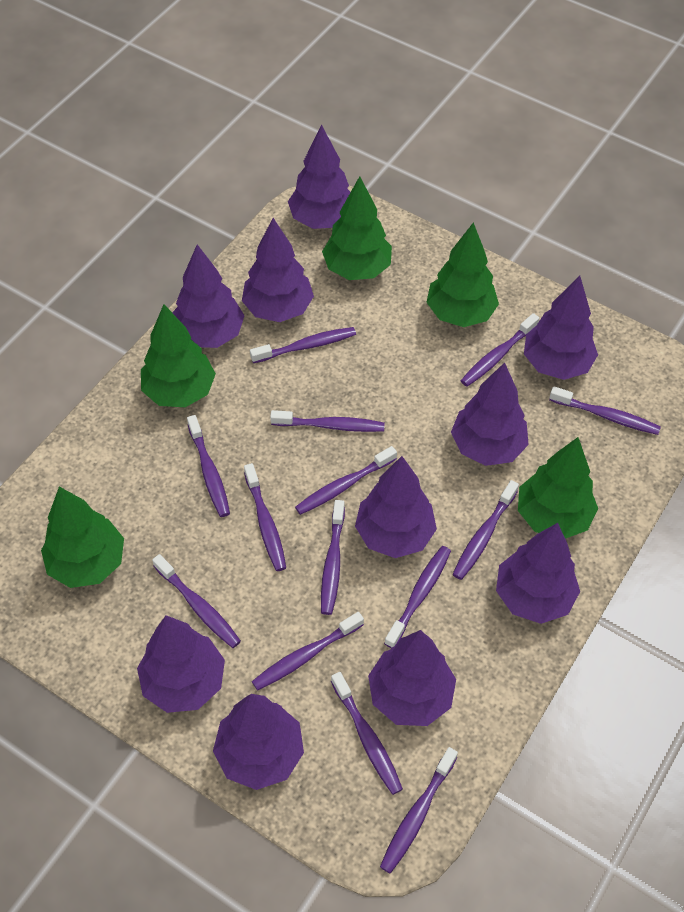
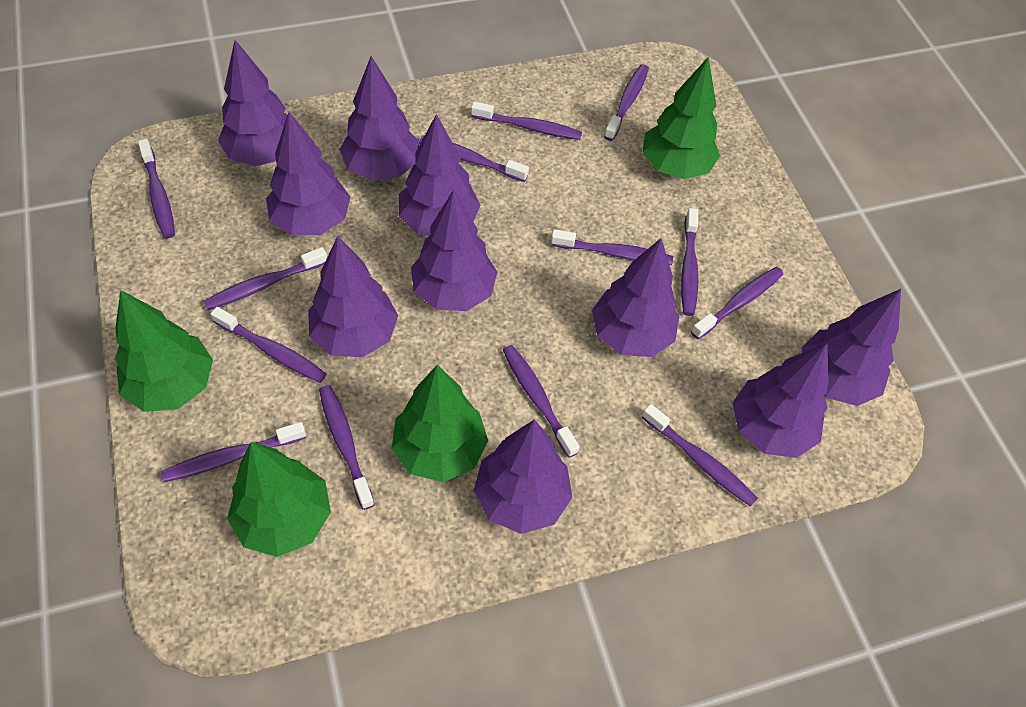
green tree: [41,487,124,588] [141,304,216,407] [322,176,392,280] [426,222,499,327] [518,437,598,539] = 5 -> [115,290,213,412] [227,442,331,557] [391,365,488,482] [642,57,720,179] = 4
purple toothbrush: [152,554,241,648] [187,415,230,517] [244,463,286,571] [250,327,356,363] [252,612,364,691] [270,410,385,432] [295,446,397,515] [321,500,345,615] [331,672,403,795] [380,747,458,874] [384,546,451,648] [452,480,519,580] [461,313,539,387] [549,386,661,435] = 14 -> [138,139,175,238] [161,422,306,482] [203,247,327,310] [210,307,327,383] [319,385,375,510] [419,136,529,182] [471,101,582,140] [503,345,580,458] [551,229,673,265] [604,64,649,141] [642,404,758,507] [681,208,698,316] [691,267,783,339] = 13

